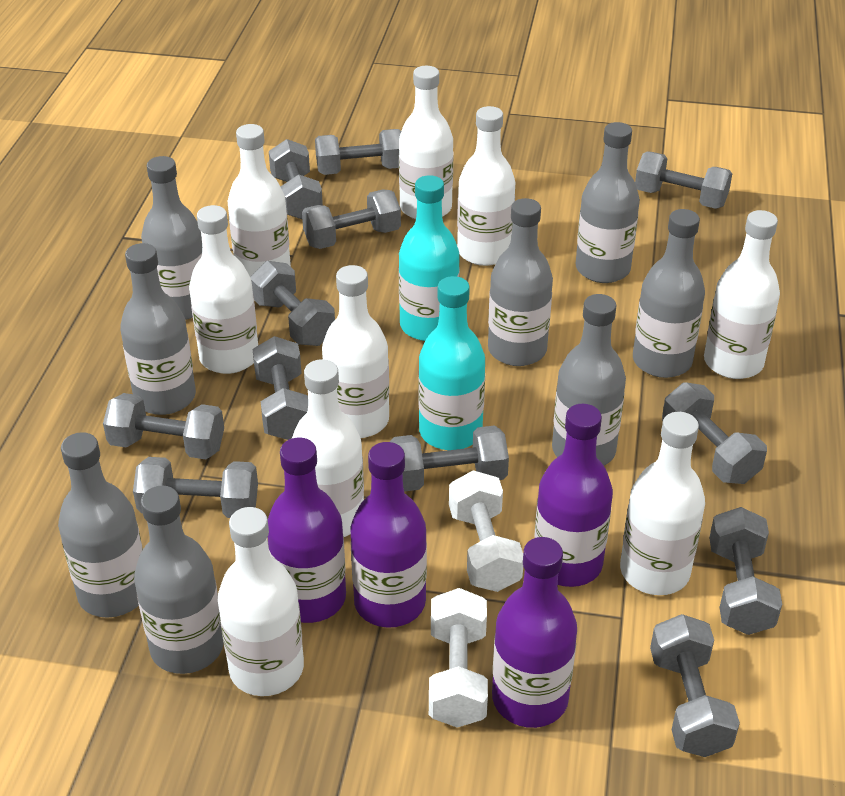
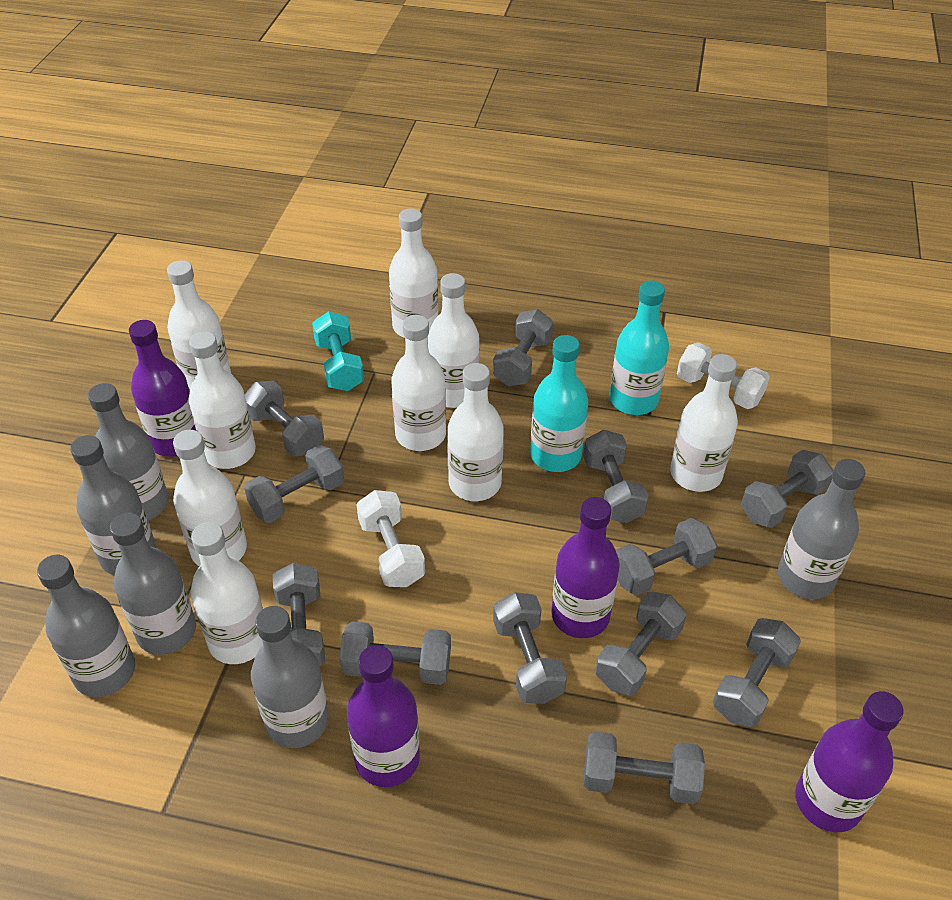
grey bottle: [58,432,143,618] [120,243,196,415] [134,486,224,674] [141,156,202,320] [488,198,553,366] [552,294,626,466] [575,122,640,283] [633,209,705,378] = 8 -> [37,555,135,697] [70,435,157,575] [88,383,169,520] [110,512,196,655] [251,606,329,748] [778,459,865,599] = 6
turquoise dumbbell: none = 0 -> [312,312,364,391] = 1

